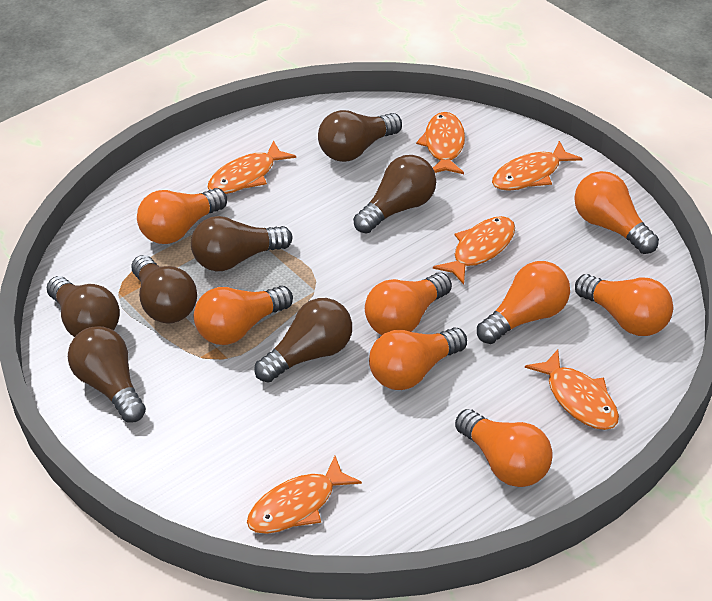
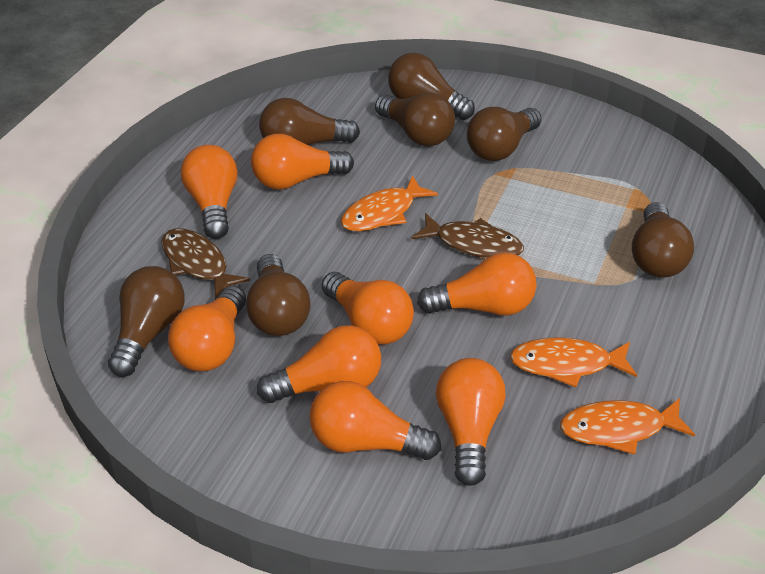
brown fish: none = 0 -> [161,228,250,299] [411,213,524,258] = 2
orange fish: [207,140,296,194] [247,456,362,534] [416,112,465,174] [433,216,515,284] [492,141,583,191] [525,349,619,430] = 6 -> [341,175,438,231] [510,337,637,387] [560,398,695,455] = 3

